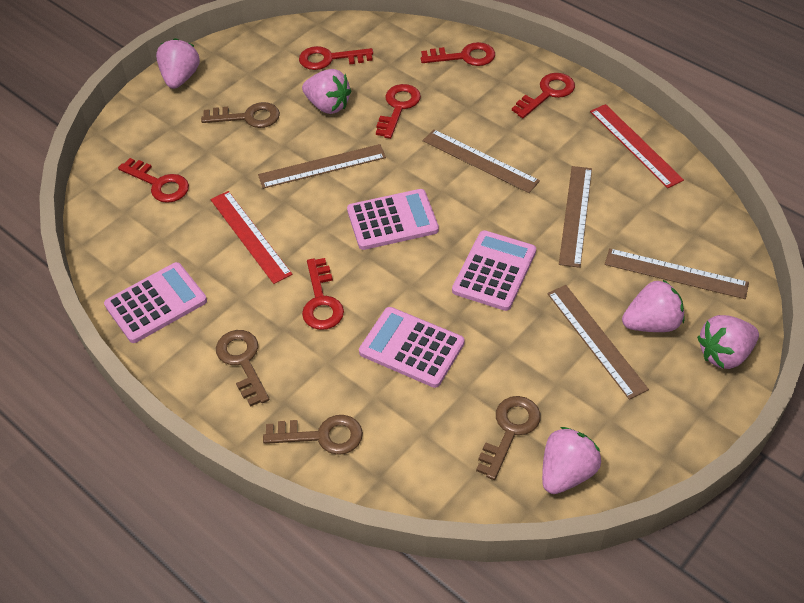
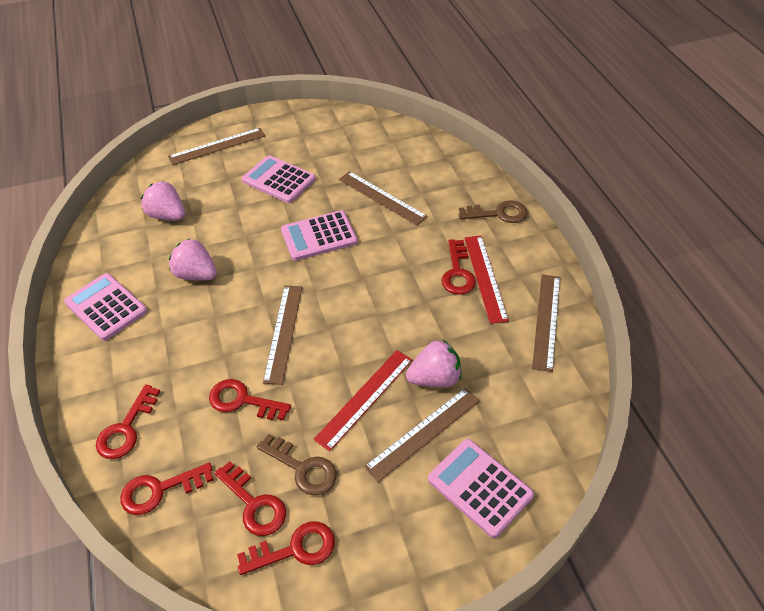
brown key: [201,102,280,128] [216,330,270,407] [263,415,363,455] [476,396,541,480] = 4 -> [256,434,337,495] [459,200,528,223] = 2
pink strawberry: [156,38,200,89] [302,69,351,114] [542,427,601,494] [622,280,685,332] [697,315,759,369] = 5 -> [141,181,185,220] [169,238,217,281] [406,340,461,387] = 3

